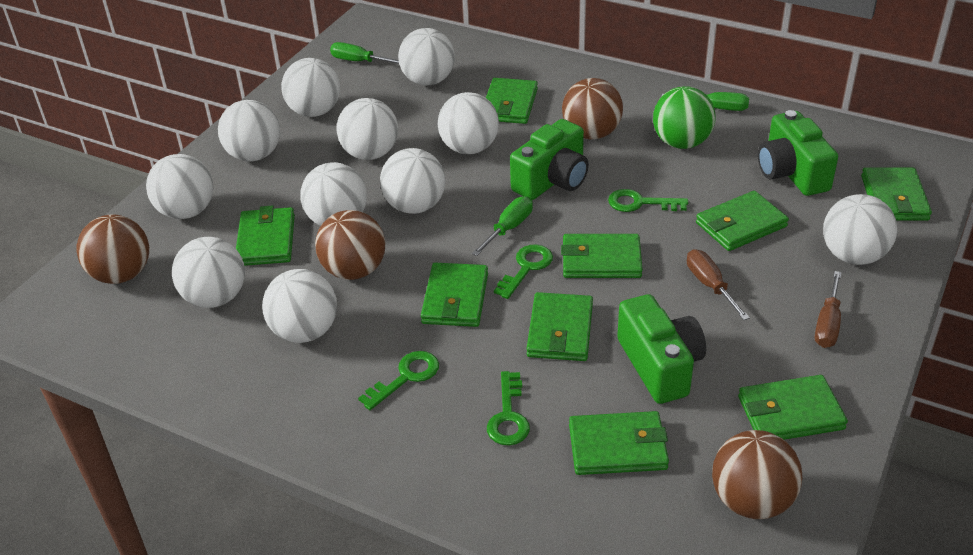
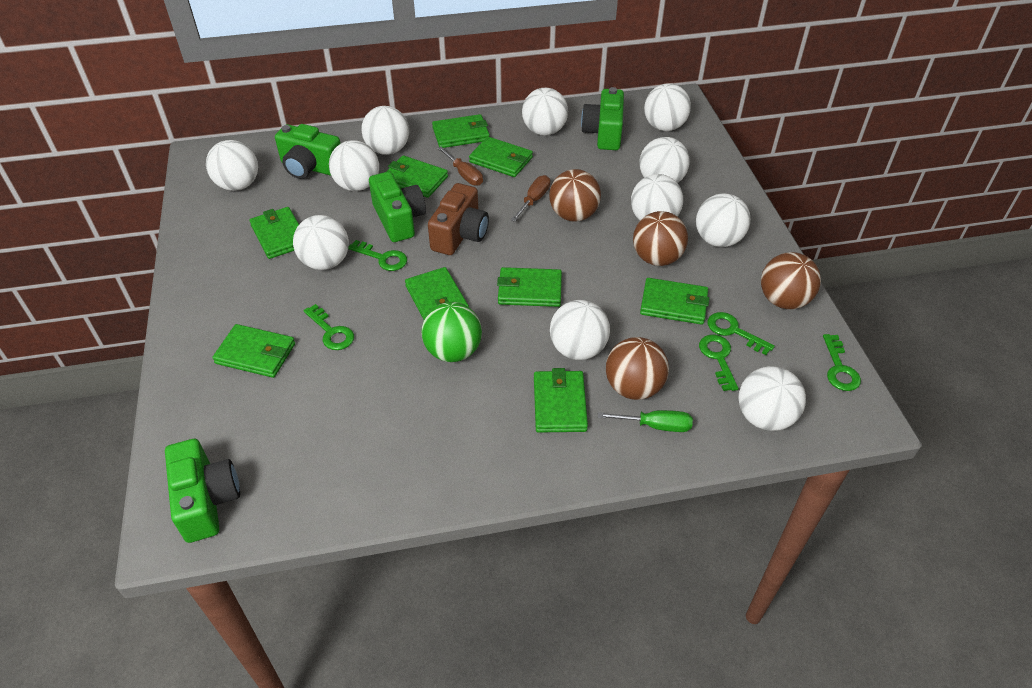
brown camera: none = 0 -> [428,183,489,255] = 1
green camera: [510,119,589,200] [617,294,706,404] [758,110,838,196] = 3 -> [165,439,240,543] [275,124,341,179] [369,172,426,242] [581,87,624,150] = 4
green key: [358,351,439,410] [487,371,530,446] [494,244,553,299] [608,189,688,212] = 4 -> [304,304,354,350] [348,240,407,271] [699,335,739,391] [707,312,775,355] [823,334,861,391] = 5
green screwdriver: [330,42,399,64] [472,196,533,256] [661,92,749,111] = 3 -> [598,410,693,432] = 1

